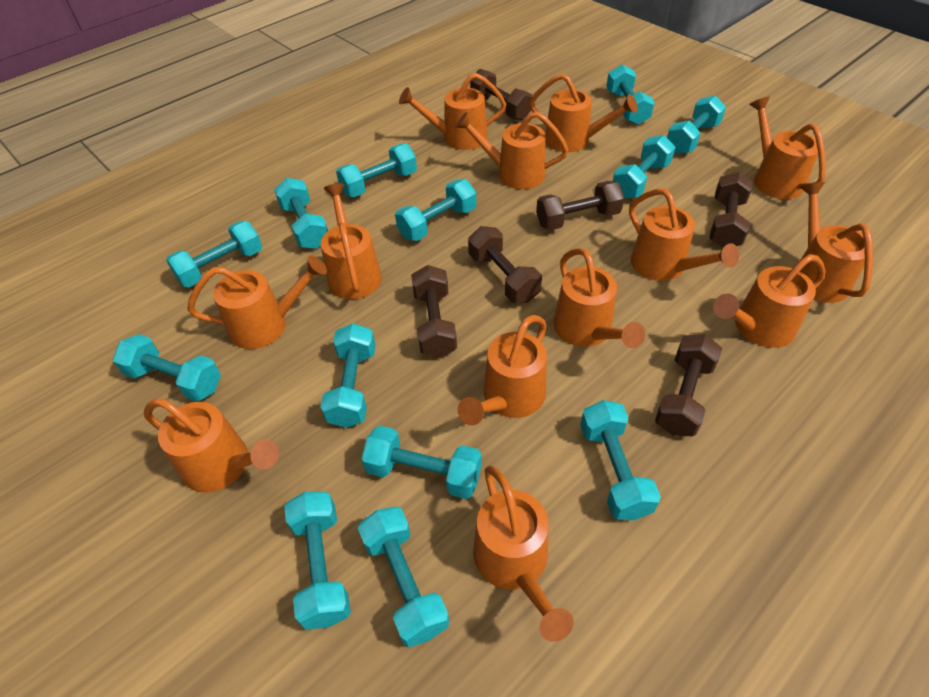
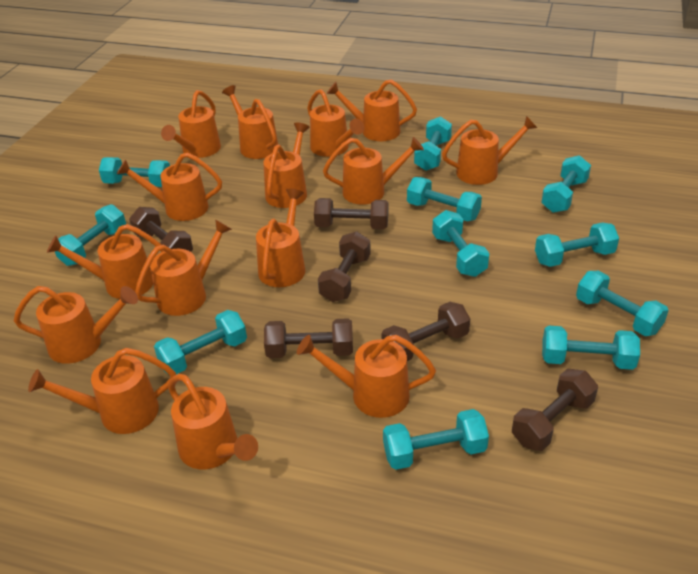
orange watering can: [144,399,279,493] [187,256,327,349] [321,183,382,299] [399,73,506,150] [455,112,569,189] [458,315,547,425] [473,465,574,642] [530,74,638,152] [554,248,646,348] [629,189,739,281] [713,254,826,348] [749,97,826,199] [800,182,873,303] = 13 -> [14,286,138,364] [28,348,176,434] [47,224,163,299] [117,152,222,221] [135,219,232,316] [161,90,221,158] [168,374,258,469] [222,85,278,159] [256,189,305,287] [263,122,310,208] [297,335,436,418] [307,89,364,157] [323,137,424,205] [327,79,417,141] [442,116,537,185] = 15
turquoise dumbbell: [113,334,221,402] [166,221,262,287] [274,178,328,249] [284,492,351,630] [321,323,376,428] [336,144,417,197] [358,507,449,647] [361,426,482,499] [395,179,476,241] [580,400,661,520] [606,64,655,125] [613,135,675,199] [667,95,726,154] = 13 -> [55,204,126,266] [99,157,170,187] [154,310,247,375] [383,409,489,470] [407,177,482,221] [414,116,452,171] [432,210,489,277] [535,222,619,267] [541,155,591,213] [542,325,640,370] [576,271,669,336] = 11

